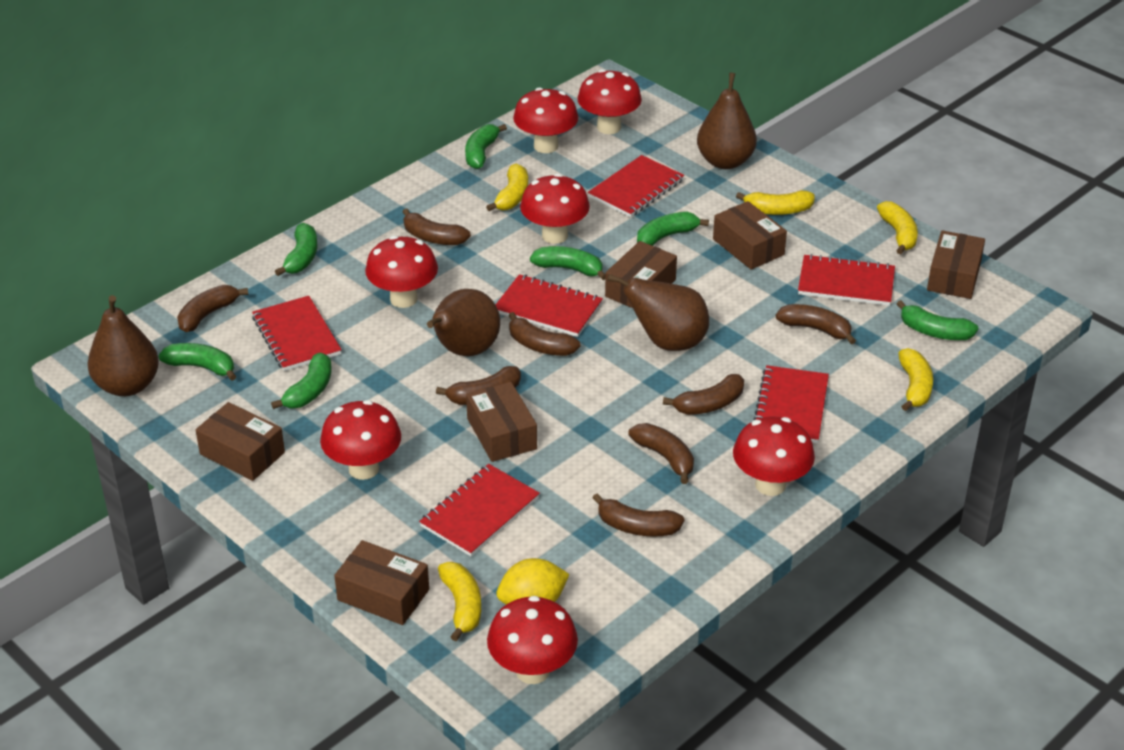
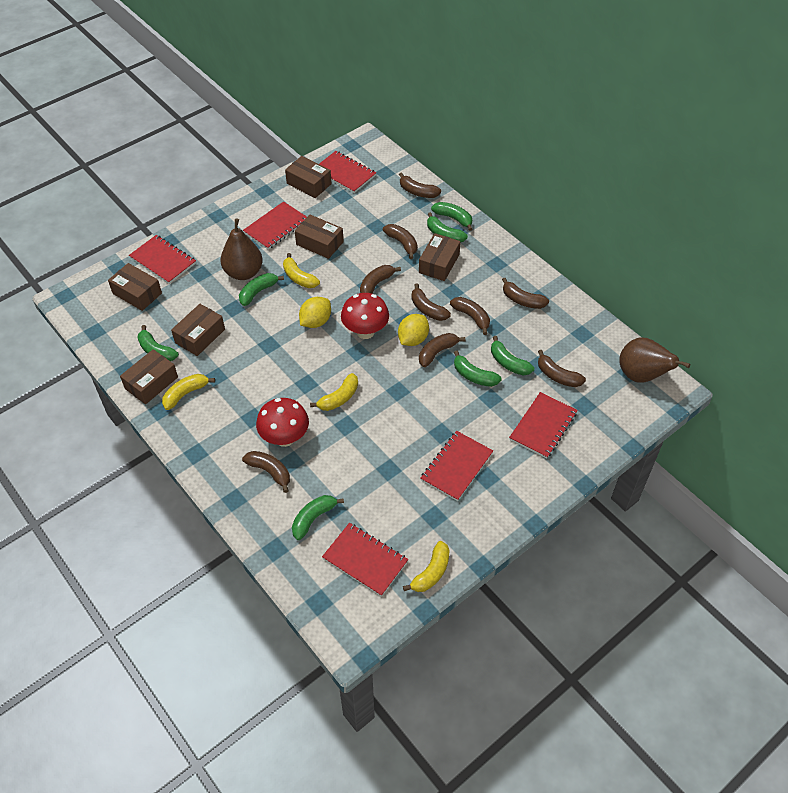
brown banana: [177,285,248,332] [403,208,471,245] [436,366,521,405] [508,312,580,356] [593,493,684,537] [628,423,694,484] [663,374,744,415] [776,304,856,344] = 8 -> [242,451,290,493] [360,265,401,293] [383,224,417,259] [399,172,441,198] [411,283,451,321] [419,333,465,367] [450,297,490,335] [502,278,549,309] [538,350,586,387] = 9
brown pear: [87,295,159,396] [427,289,500,356] [607,274,709,351] [697,73,757,169] = 4 -> [221,219,263,280] [619,337,690,383] = 2
red mushroom: [320,400,401,480] [365,236,438,308] [487,596,578,684] [513,87,578,153] [520,174,590,244] [578,69,642,134] [733,417,815,496] = 7 -> [256,398,309,447] [341,293,389,339] = 2
yellow banana: [438,562,481,641] [486,163,528,211] [736,190,815,215] [877,201,918,254] [898,348,933,411] = 5 -> [162,374,215,410] [283,253,320,288] [310,373,358,411] [403,541,450,592] = 4
yellow lemon: [496,558,570,604] = 1 -> [299,297,331,328] [398,314,429,346] = 2

